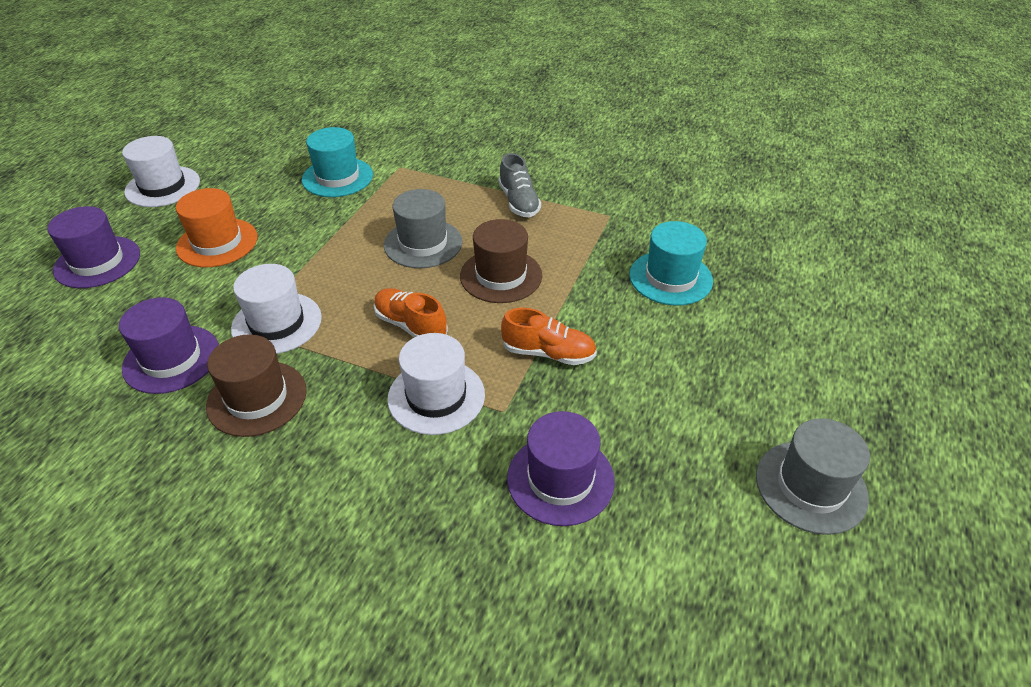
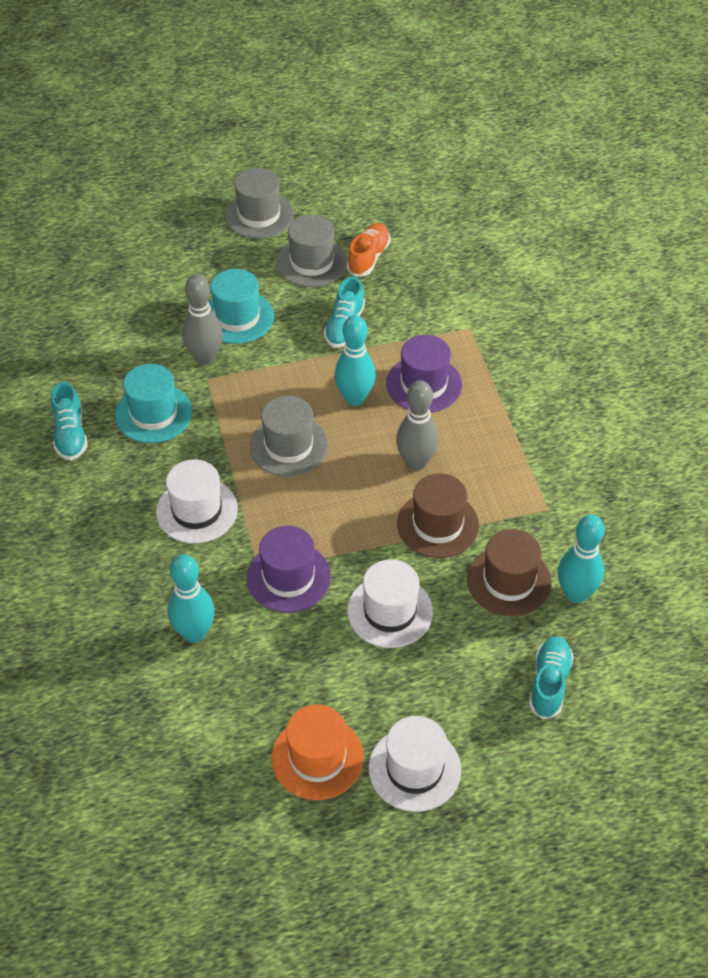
grey bowling pin: none = 0 -> [182,275,223,365] [396,380,439,471] = 2
grey hat: [384,189,463,268] [756,418,870,535] = 2 -> [225,168,294,238] [250,396,328,477] [277,215,347,287] = 3
grey shoe: [499,153,541,217] = 1 -> none = 0
orange shoe: [374,288,448,337] [501,308,597,365] = 2 -> [346,223,391,277] = 1
purple hat: [47,206,140,288] [119,297,219,394] [507,411,615,526] = 3 -> [247,525,331,613] [386,335,462,413] = 2
turquoise bowling pin: none = 0 -> [168,554,215,643] [334,315,376,406] [558,515,605,603] = 3
turquoise shoe: none = 0 -> [51,382,88,461] [324,277,365,348] [529,636,574,720] = 3

